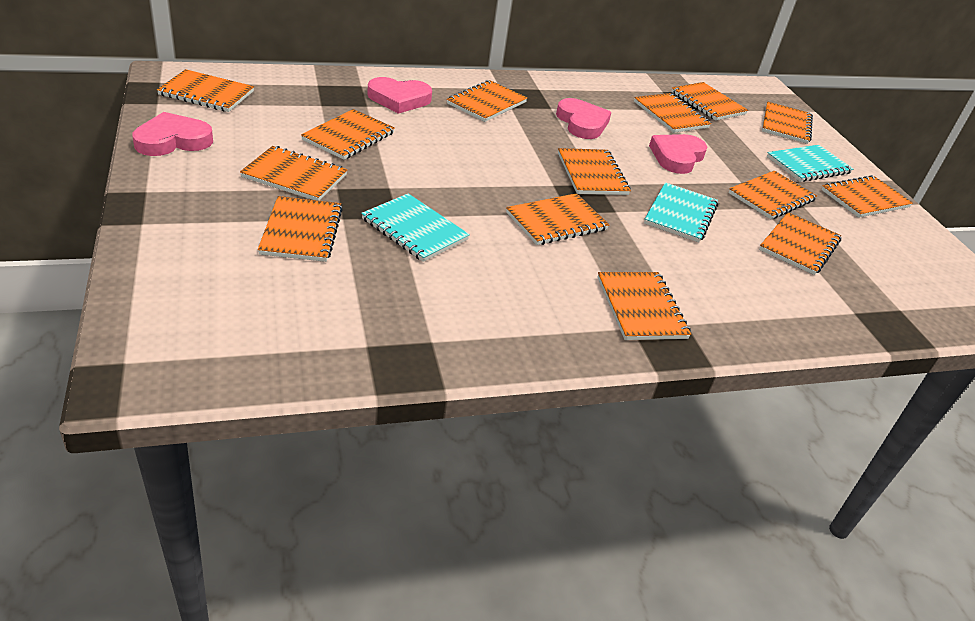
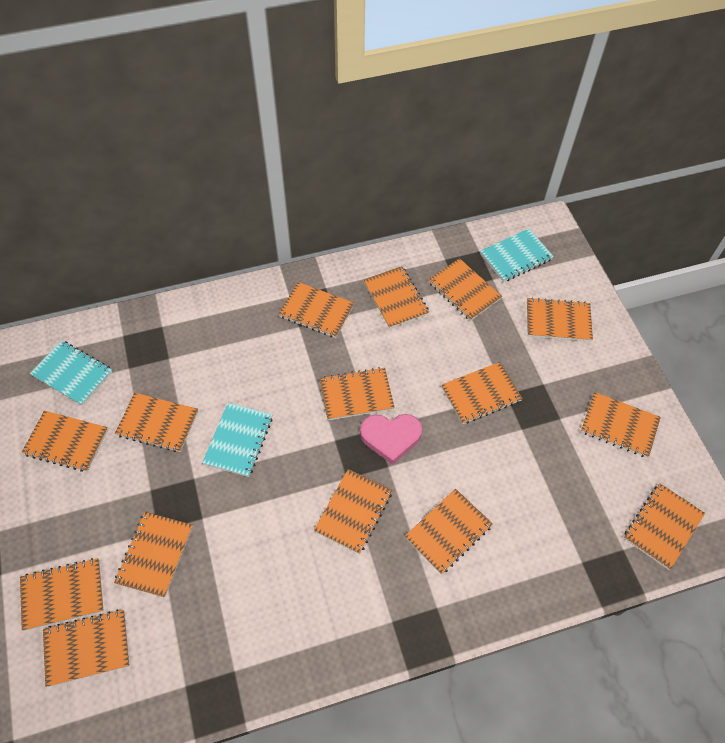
orange notebook: [157,69,254,112] [240,146,347,201] [258,196,343,262] [301,109,395,160] [447,80,527,122] [506,193,609,245] [558,148,631,195] [597,272,691,340] [634,93,711,133] [671,82,748,121] [729,171,817,219] [759,212,842,275] [762,102,813,144] [821,175,913,218] = 14 -> [20,558,104,631] [21,411,108,472] [43,610,130,687] [114,512,193,598] [115,393,198,452] [279,282,354,338] [314,469,392,554] [319,367,395,420] [364,266,429,329] [405,489,493,574] [428,258,502,321] [442,362,523,424] [527,297,593,341] [581,392,661,458] [624,483,705,570] = 15
pink heart: [133,112,213,156] [367,77,432,114] [556,98,612,139] [649,134,707,174] = 4 -> [360,414,422,465] = 1

